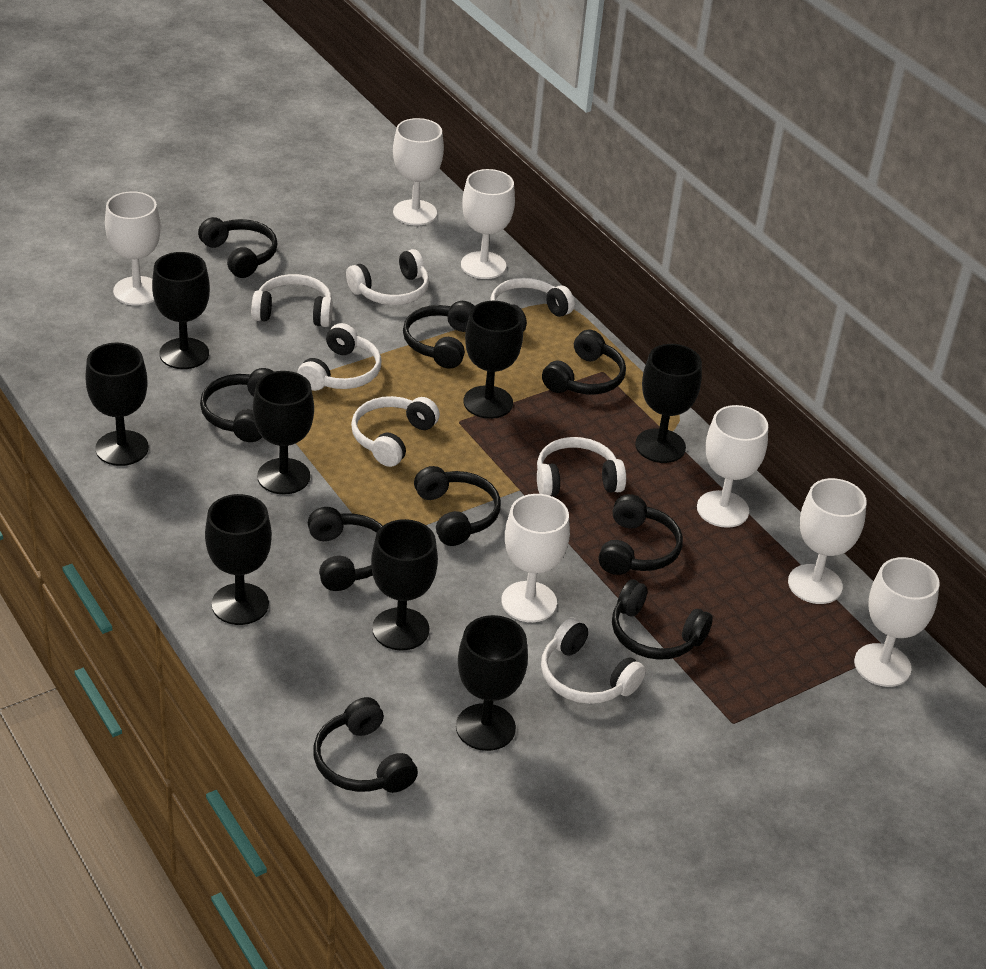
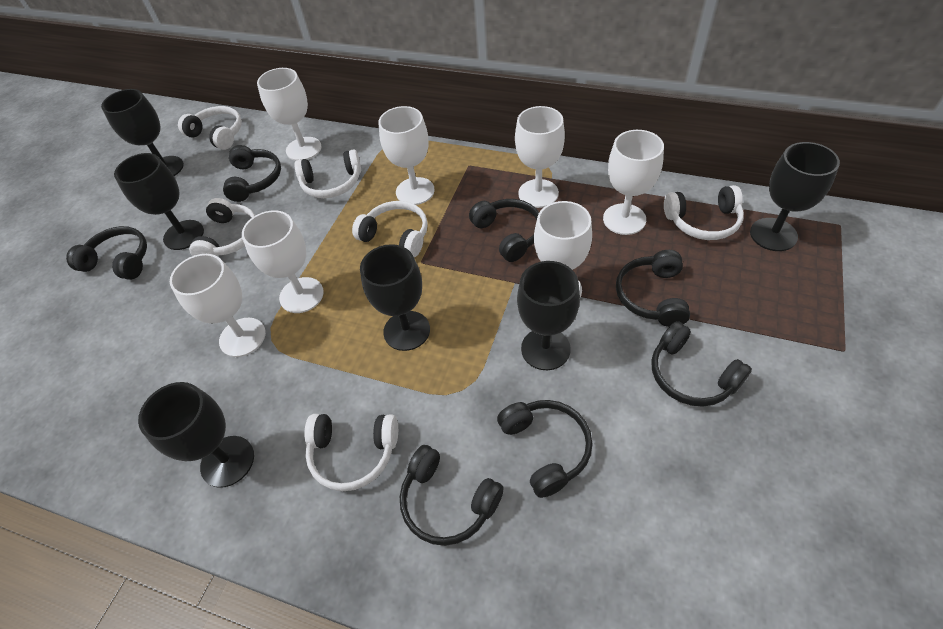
black goblet: [85,343,149,466] [152,252,210,369] [205,494,272,625] [253,371,314,494] [371,519,438,651] [456,615,528,751] [463,301,523,419] [635,344,702,463] = 8 -> [101,89,184,176] [114,153,204,250] [138,382,254,488] [360,244,430,351] [517,261,580,370] [750,142,840,251] = 6
black headphones: [198,217,278,278] [200,368,274,442] [308,507,383,591] [313,697,418,793] [403,301,474,369] [414,466,501,546] [542,330,626,394] [598,494,683,575] [612,580,713,660] = 9 -> [66,226,147,280] [223,145,281,202] [400,445,504,546] [469,199,539,262] [497,400,592,498] [616,250,690,327] [651,321,752,407] = 7
white headphones: [251,274,333,327] [298,323,382,391] [346,249,429,305] [351,396,440,467] [491,278,575,331] [537,437,626,496] [541,618,646,704] = 7 -> [178,106,242,150] [189,198,255,256] [294,149,361,198] [304,414,398,491] [352,201,428,257] [664,185,744,240] = 6

